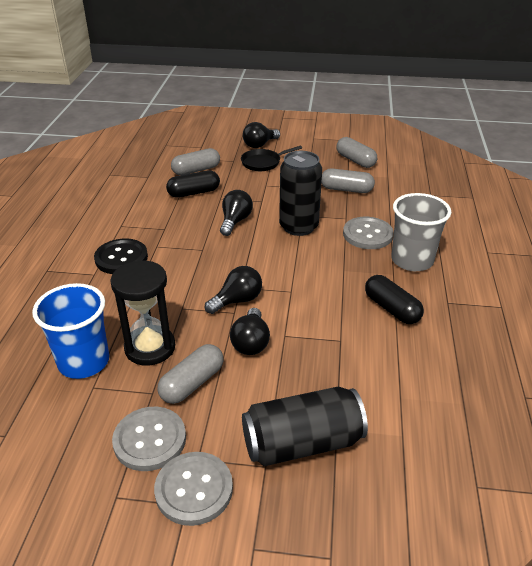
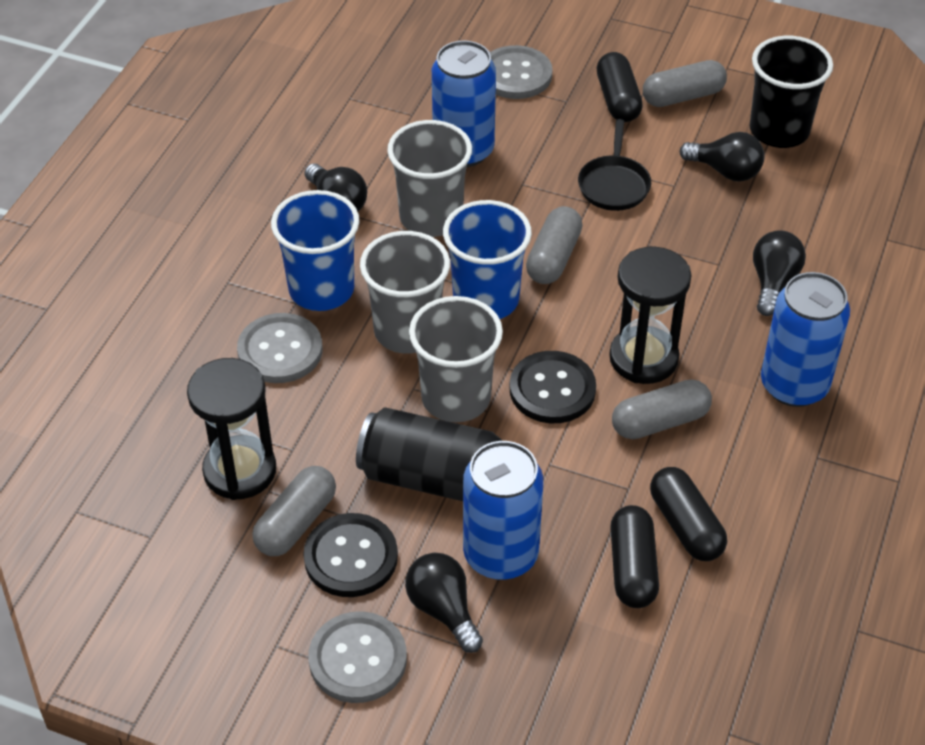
black button: [94,238,148,274] = 1 -> [303,513,398,597] [510,351,596,423] = 2
black can: [242,386,368,466] [279,151,322,236] = 2 -> [356,407,503,501] = 1
black capsule: [166,171,220,198] [365,275,424,324] = 2 -> [596,52,643,122] [610,505,659,608] [650,467,727,561] = 3
black cup: none = 0 -> [750,36,833,148] = 1
black hourglass: [110,260,175,366] = 1 -> [187,358,276,500] [609,247,692,384] = 2
blue can: none = 0 -> [432,41,496,167] [463,441,543,580] [761,272,850,407] = 3
blue cup: [32,283,109,379] = 1 -> [271,190,359,311] [443,200,532,319] = 2
grey cup: [391,193,451,271] = 1 -> [360,231,450,354] [387,120,472,237] [409,296,503,422] = 3

